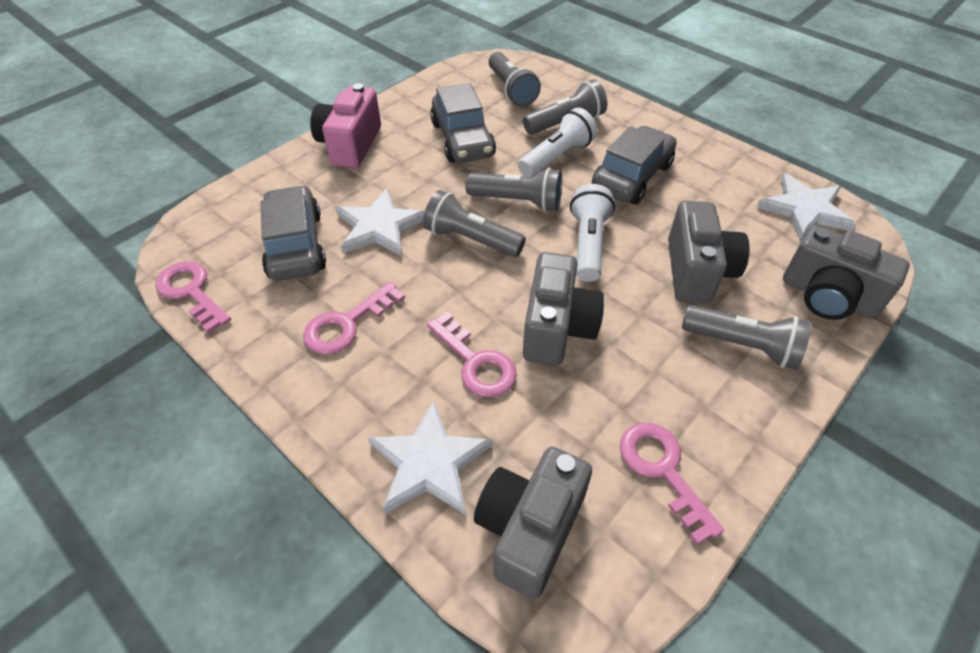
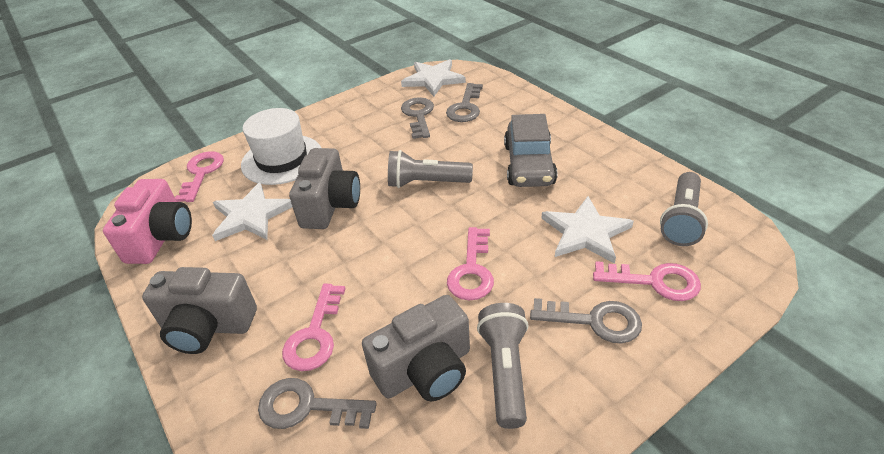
grey camera: [474,447,592,599] [523,252,604,365] [668,201,750,303] [783,225,910,320] = 4 -> [142,267,257,354] [289,148,360,229] [362,295,470,401] = 3
grey car: [260,185,326,281] [430,83,496,163] [592,126,677,204] = 3 -> [504,114,557,187] = 1
grey flashlight: [423,190,526,257] [465,168,562,212] [489,52,541,107] [523,79,607,135] [682,305,812,370] = 5 -> [388,150,473,188] [477,303,529,429] [660,172,708,246] = 3
grey key: none = 0 -> [258,378,377,429] [401,97,434,139] [446,83,483,122] [530,298,642,343] = 4
white flashlight: [518,108,597,177] [570,184,615,282] = 2 -> none = 0
white hat: none = 0 -> [241,108,321,185] = 1

